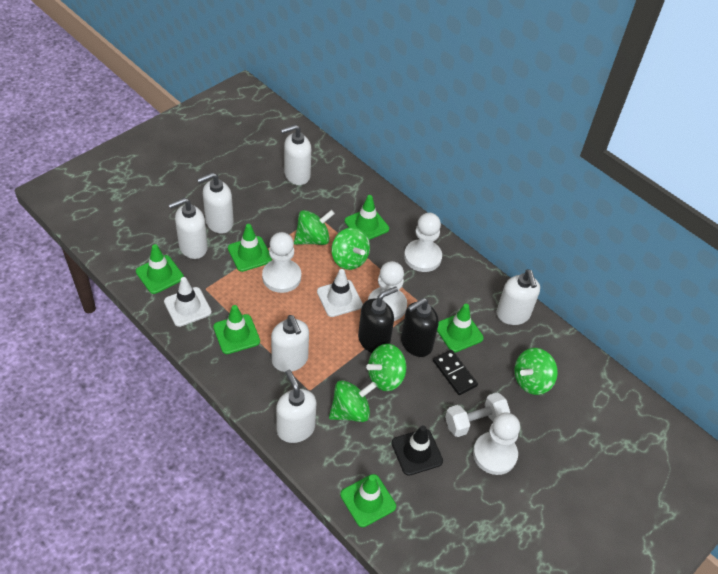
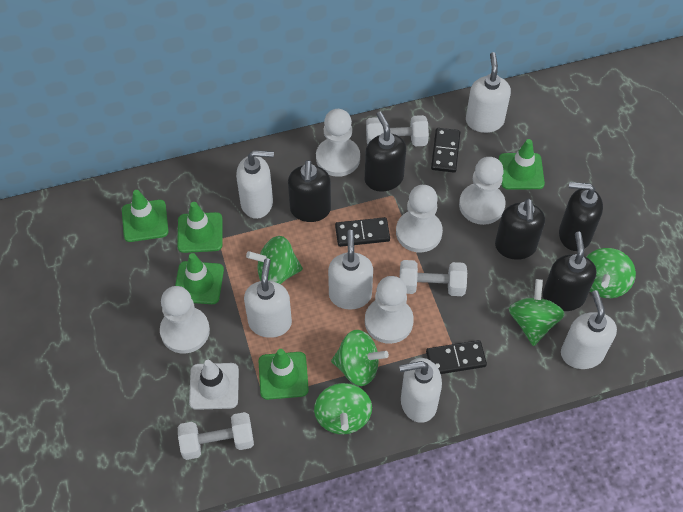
black domino: [433,350,478,395] = 1 -> [335,217,390,247] [426,340,487,374] [431,128,460,173] = 3
black soap dispenser: [358,286,398,353] [401,298,439,357] = 2 -> [288,160,331,222] [365,112,406,192] [495,198,545,260] [543,232,596,311] [559,182,603,251] = 5
black traffic cone: [392,425,443,476] = 1 -> none = 0
green traffic cone: [136,244,184,294] [213,305,260,354] [228,224,272,272] [340,474,396,527] [345,195,389,240] [437,304,484,352] = 6 -> [122,190,169,242] [175,253,224,304] [177,202,222,253] [259,349,309,400] [499,139,545,190] = 5
white dumbbell: [445,393,510,437] = 1 -> [178,412,254,460] [366,115,429,146] [400,260,467,296] = 3
white pawn: [262,232,301,293] [368,261,407,321] [404,213,442,272] [473,413,520,475] = 4 -> [160,286,210,354] [316,109,360,177] [365,276,414,344] [396,185,443,252] [459,157,506,225] = 5
white traffic cone: [164,277,212,327] [317,269,363,317] = 2 -> [189,360,239,410] = 1

